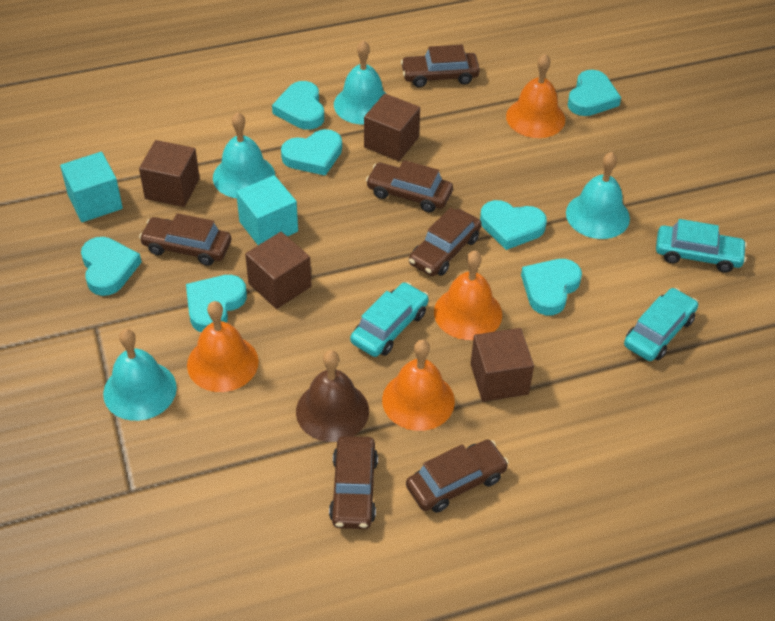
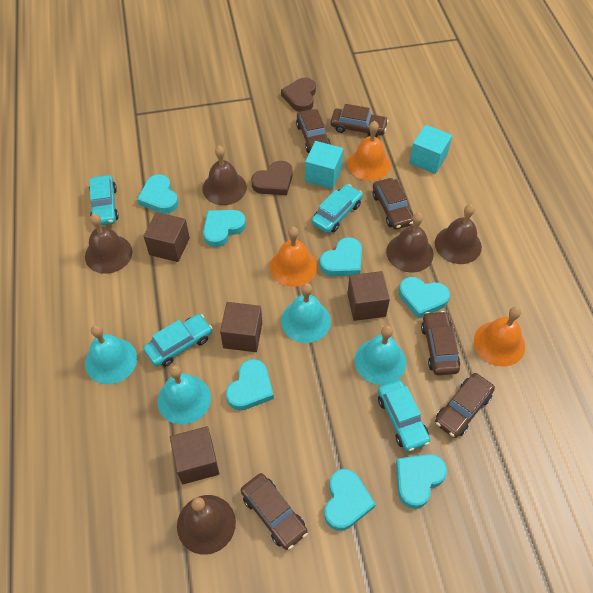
brown bell: [296,350,369,442] = 1 -> [85,214,132,274] [177,495,236,555] [202,146,247,205] [386,212,434,273] [435,204,482,264] = 5
brown heart: none = 0 -> [251,161,293,195] [281,78,316,112] = 2
orange bell: [187,301,259,392] [382,339,455,431] [434,251,502,340] [506,54,565,138] = 4 -> [270,227,317,287] [348,121,391,181] [474,307,525,366] = 3
turquoise car: [350,282,429,357] [624,288,698,361] [656,219,747,273] = 3 -> [89,175,119,225] [143,314,213,367] [311,184,363,233] [378,380,430,451] = 4

